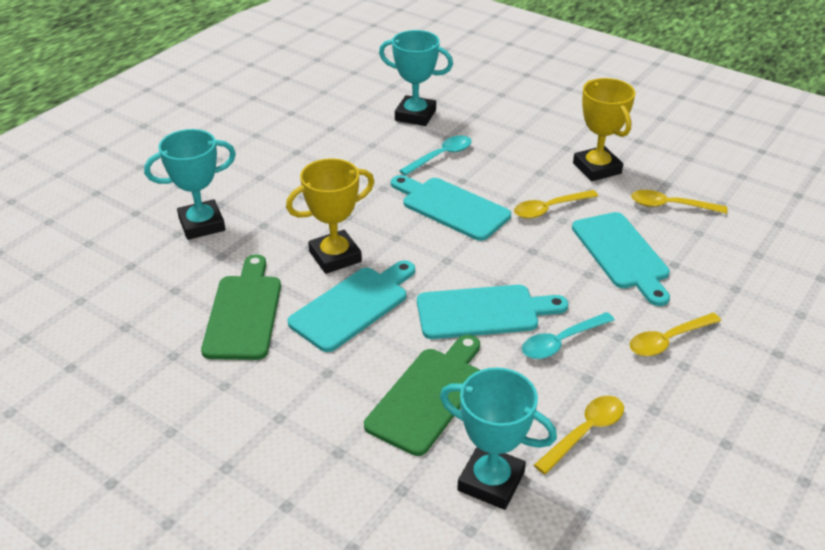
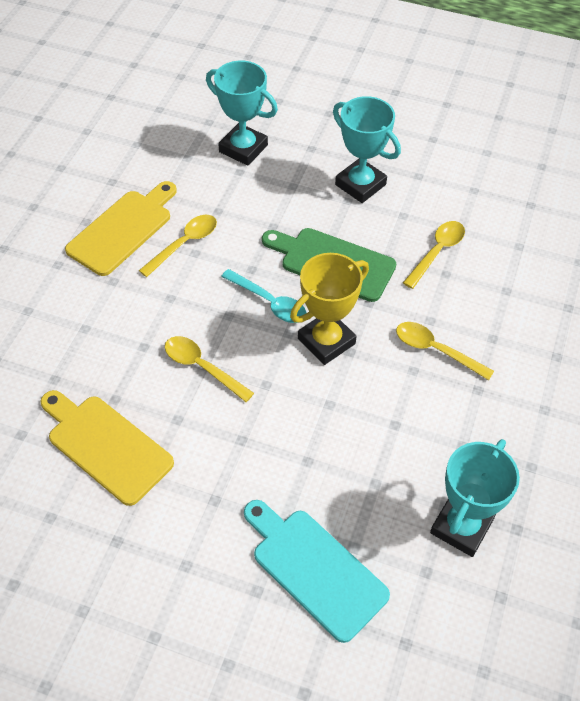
green cutting board: [201,254,281,360] [364,335,480,456] = 2 -> [262,228,396,302] = 1
turquoise cutting board: [288,260,415,352] [391,175,511,241] [417,285,568,339] [572,212,670,306] = 4 -> [244,500,390,643] = 1
turquoise spoon: [399,135,472,176] [522,312,615,359] = 2 -> [221,269,306,323] = 1
yellow cutting board: none = 0 -> [40,390,174,506] [65,181,177,276] = 2
yellow trophy: [286,158,374,274] [573,78,635,181] = 2 -> [290,253,369,365] = 1

